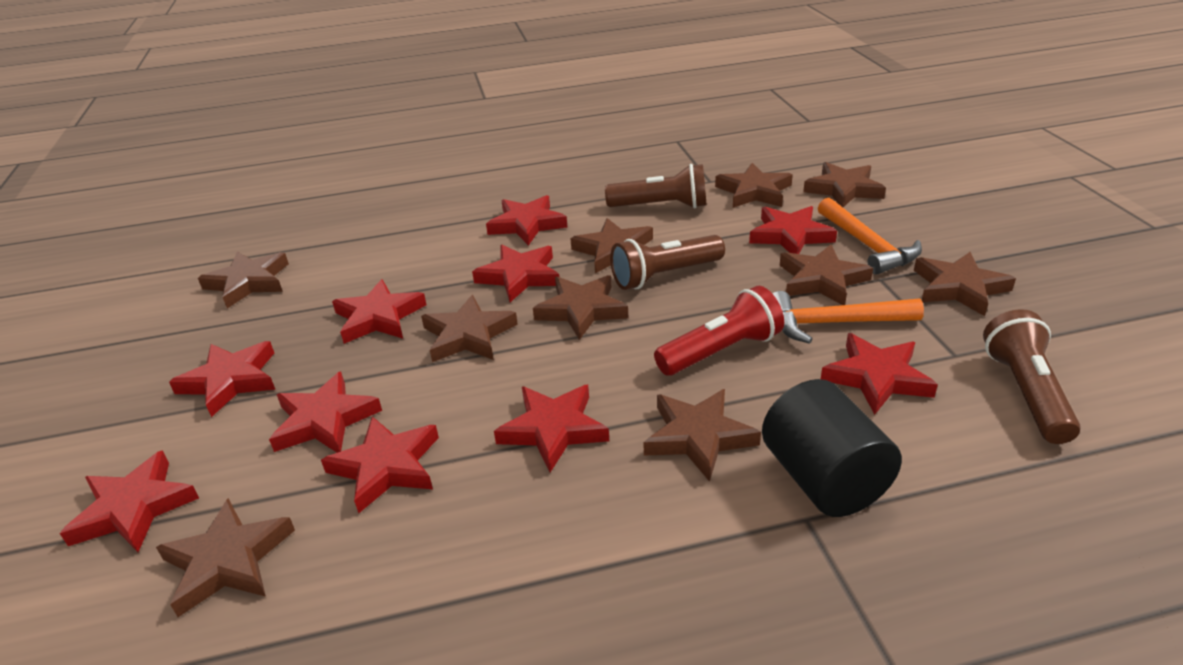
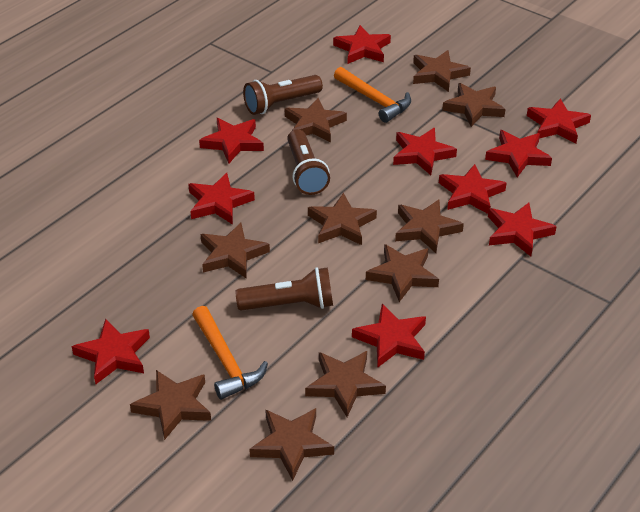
black cylinder: [762,379,902,517] = 1 -> none = 0
red flashlight: [654,286,784,376] = 1 -> none = 0

